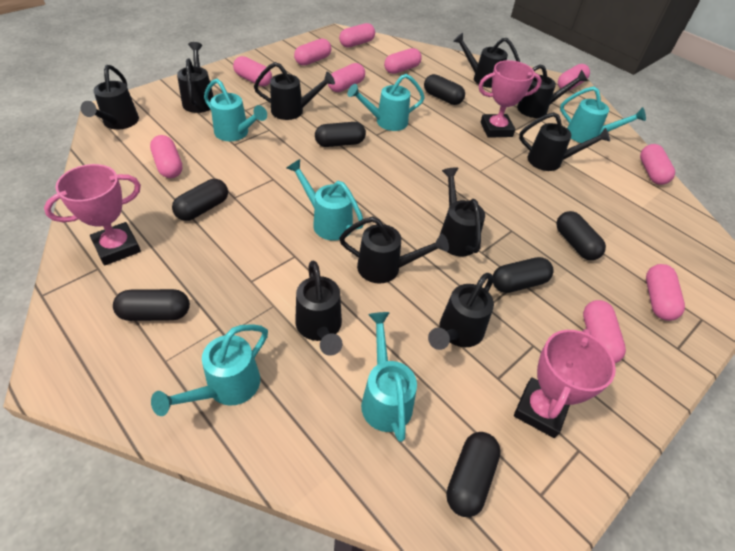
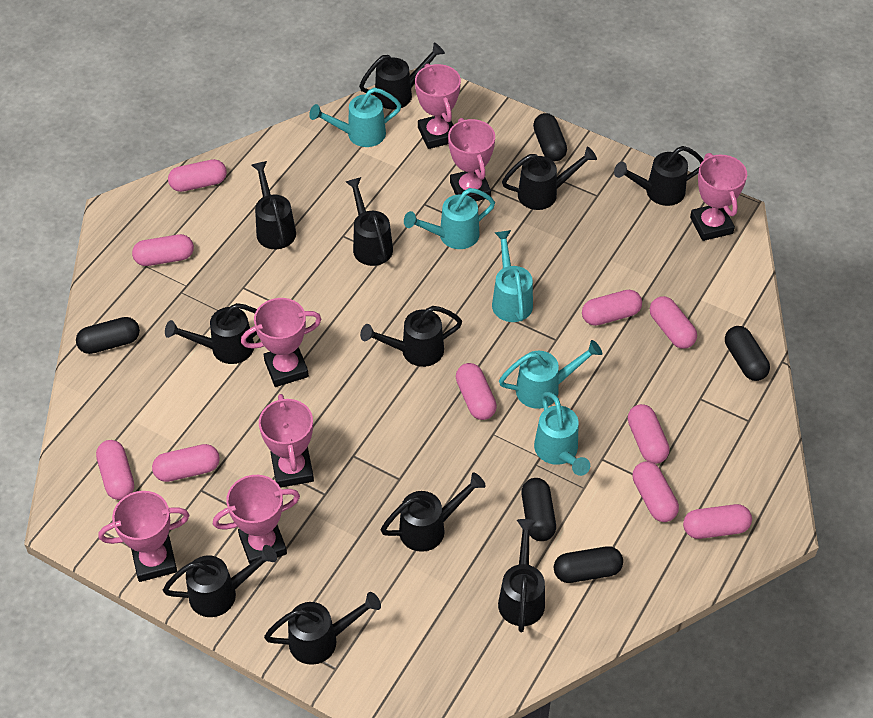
black capsule: [113,289,190,321] [172,179,228,221] [315,122,366,147] [424,74,465,105] [446,432,501,517] [493,257,554,293] [556,211,606,260] = 7 -> [76,317,140,354] [521,478,556,541] [533,113,567,161] [554,546,623,583] [725,326,770,381] = 5
black watering can: [81,65,139,129] [177,42,214,113] [254,62,335,120] [295,261,342,356] [339,216,449,284] [428,273,494,350] [440,167,485,257] [453,33,520,88] [517,64,588,118] [519,112,610,171] = 10 -> [163,545,277,617] [165,303,257,364] [252,161,296,249] [264,592,381,665] [346,177,393,266] [359,42,445,110] [360,306,462,367] [381,472,486,552] [498,519,545,632] [502,146,597,210] [614,146,704,206] = 11
pink trophy: [44,164,141,265] [479,60,542,138] [514,329,616,438] = 3 -> [98,491,190,582] [213,475,300,564] [241,298,322,387] [259,394,314,488] [415,63,461,149] [448,118,495,201] [690,153,747,241] = 7
turquoise watering can: [151,324,268,416] [204,79,267,141] [287,159,363,240] [347,74,425,131] [361,312,417,442] [560,86,646,143] = 6 -> [309,88,401,147] [404,188,495,249] [492,230,533,322] [499,340,602,409] [534,392,590,476] = 5

